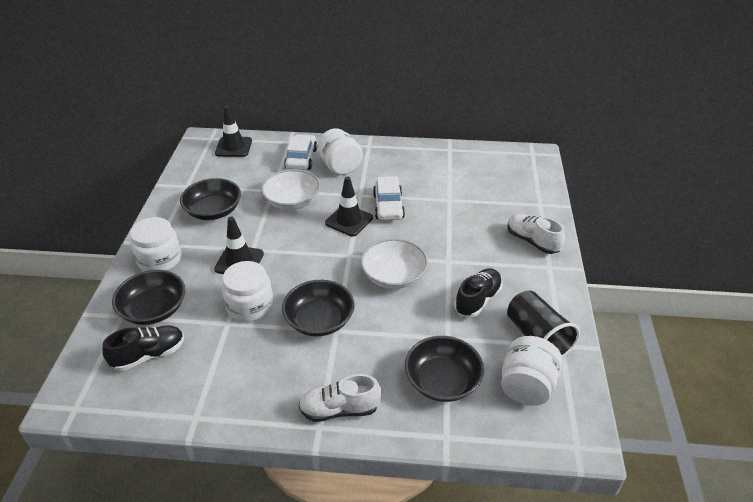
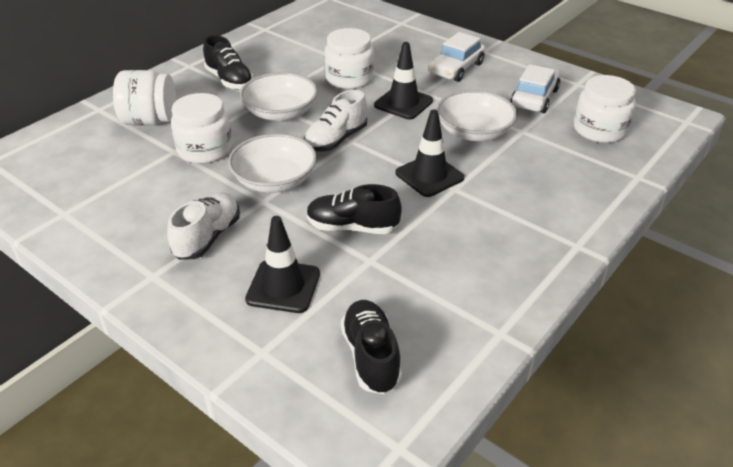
black bowl: [112,270,185,325] [180,178,241,220] [282,280,355,336] [405,336,484,402] = 4 -> none = 0
black cup: [507,290,580,358] = 1 -> none = 0
black shoe: [102,325,184,371] [454,268,502,317] = 2 -> [203,35,254,89] [307,184,402,234] [341,300,402,394] = 3
white bowl: [261,169,321,210] [360,238,428,289] = 2 -> [228,134,317,193] [240,72,318,121] [436,90,518,141] = 3

